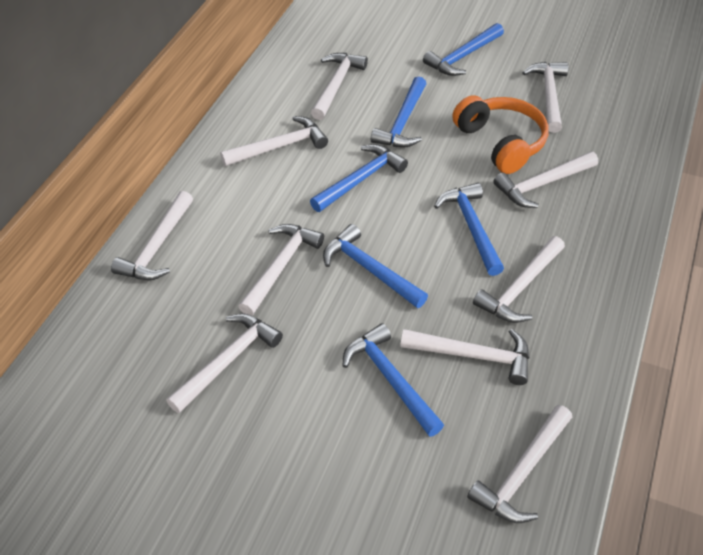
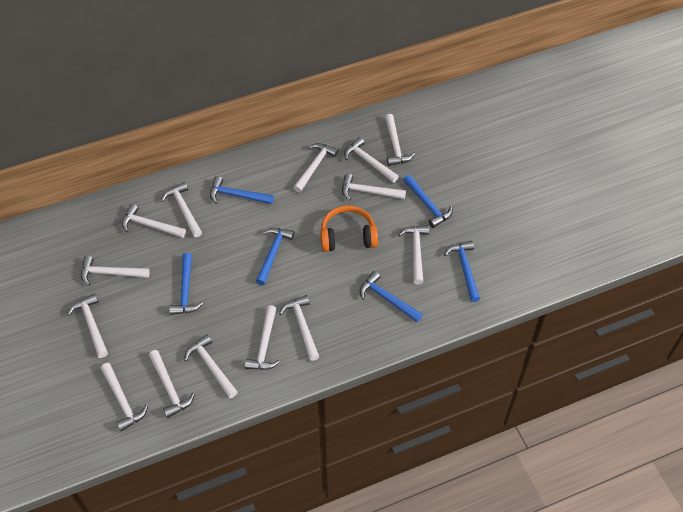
white hammer: [111,191,193,280] [166,314,283,413] [220,116,328,166] [238,224,324,316] [311,53,368,120] [400,329,529,385] [467,405,572,523] [473,236,565,323] [493,151,598,208] [522,62,569,133] = 10 -> [67,294,108,358] [81,256,150,286] [100,363,148,432] [122,204,186,238] [149,350,195,418] [161,182,202,237] [184,334,238,398] [245,305,280,370] [279,295,319,361] [293,143,338,192] [342,173,406,201] [344,137,399,183] [385,114,415,166] [398,225,429,284] = 14

